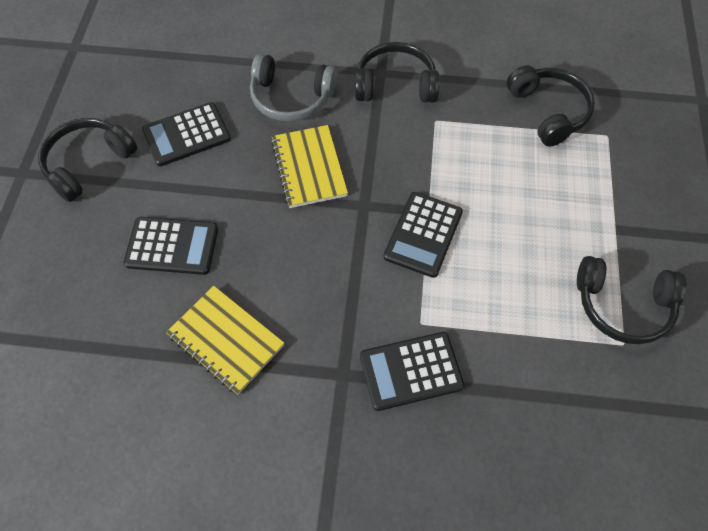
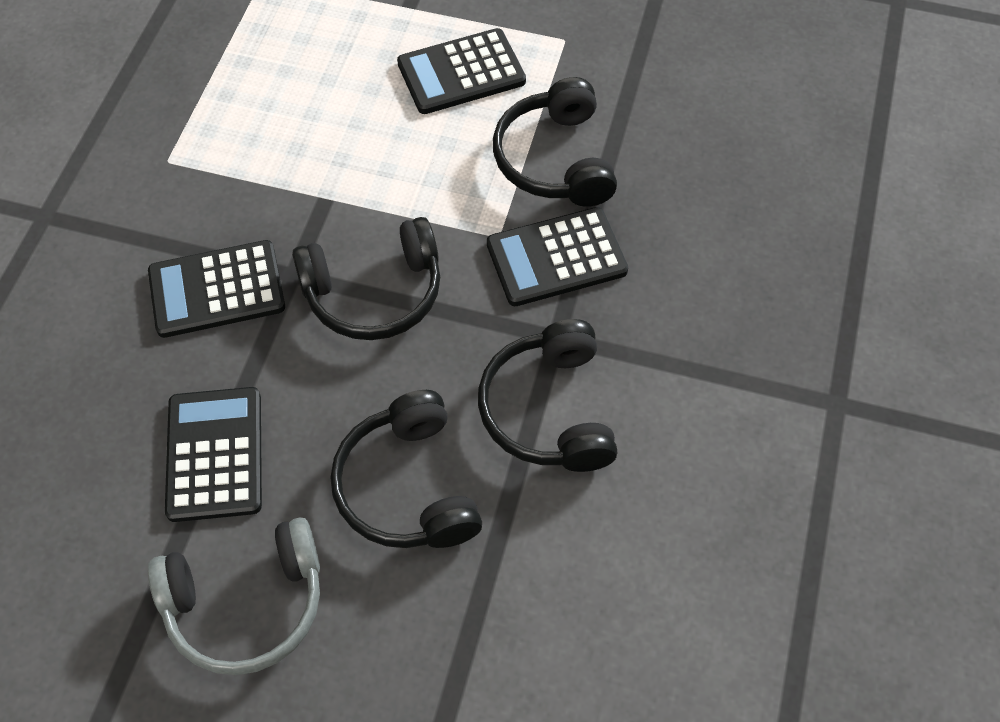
yellow notebook: [166,286,284,395] [271,125,348,208] = 2 -> none = 0

